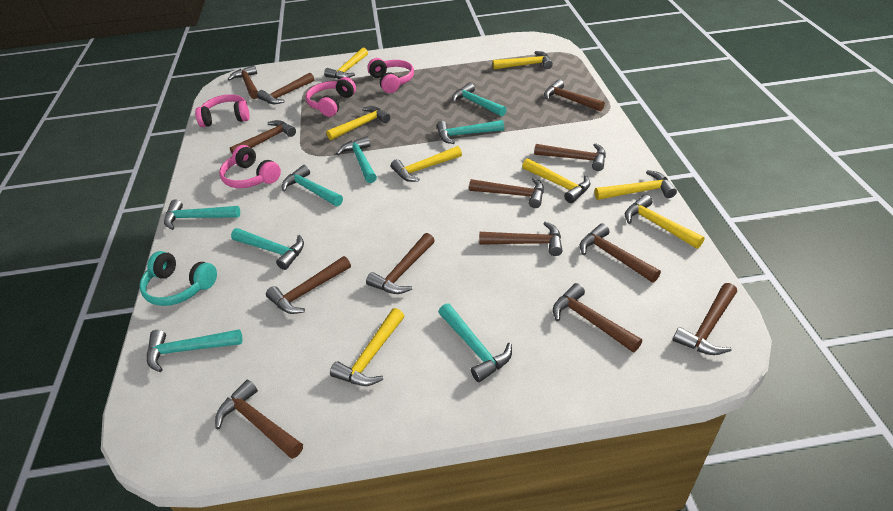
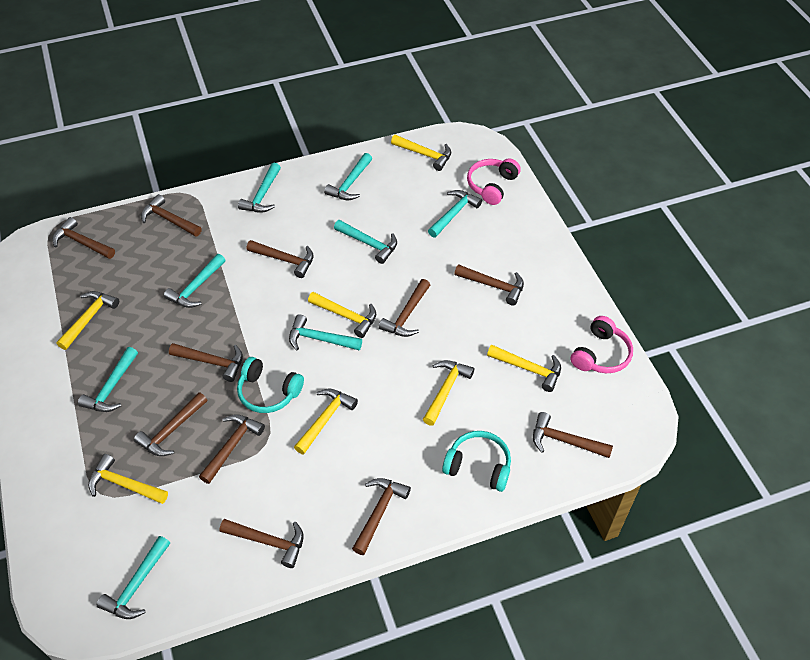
brown hammer: [215,380,303,459] [228,65,258,99] [230,120,296,153] [257,73,314,104] [266,256,351,314] [366,233,435,294] [469,177,544,208] [479,221,563,256] [534,143,606,171] [544,79,605,112] [553,283,642,352] [580,223,661,283] [673,283,737,355] = 13 -> [52,217,115,259] [134,392,207,456] [141,194,202,237] [169,343,243,382] [199,414,265,484] [220,519,304,568] [247,240,313,278] [352,478,411,555] [379,279,430,337] [454,264,524,305] [533,412,613,458] = 11
pink headphones: [195,94,250,127] [219,145,281,188] [306,77,356,117] [367,58,414,93] = 4 -> [467,158,521,205] [571,316,633,373] = 2
turquoise headphones: [139,251,217,306] = 1 -> [237,357,304,413] [442,431,511,492] = 2
yellow hammer: [324,48,368,79] [326,106,390,140] [330,308,404,386] [391,146,462,182] [493,51,553,70] [522,158,590,203] [595,170,677,200] [625,194,705,249] = 8 -> [56,291,119,350] [88,454,168,504] [294,389,358,455] [308,292,376,338] [391,135,451,171] [423,360,474,426] [487,345,561,392] = 7

